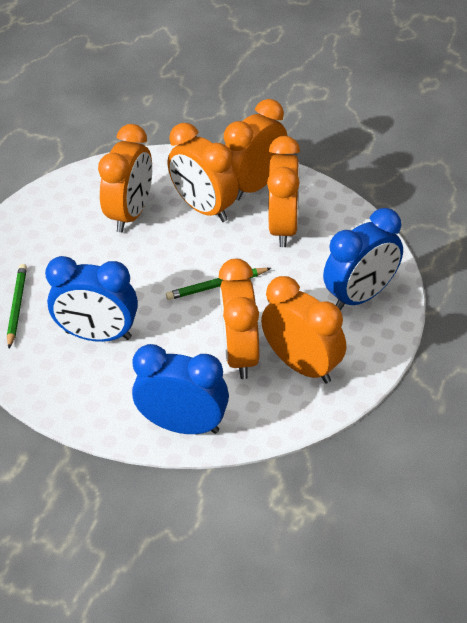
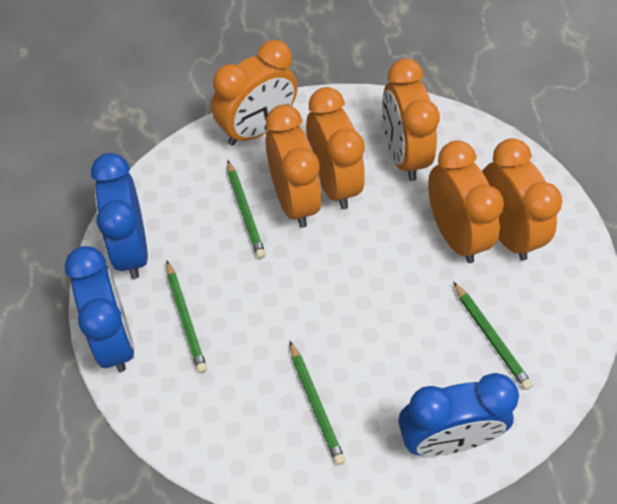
green pencil: [7,264,27,348] [166,268,271,300] = 2 -> [166,261,207,373] [227,160,266,259] [290,341,345,465] [453,282,533,390] = 4

